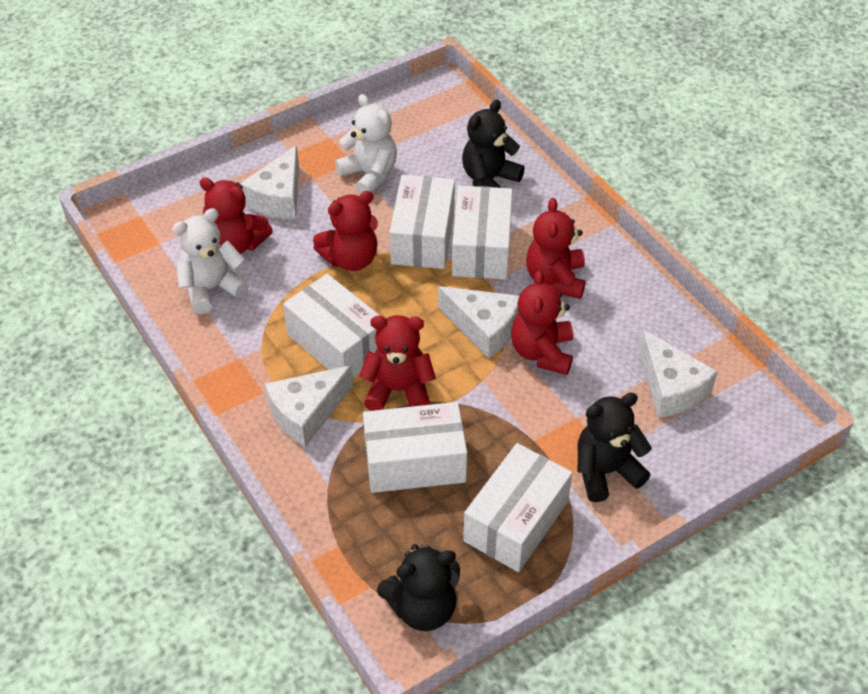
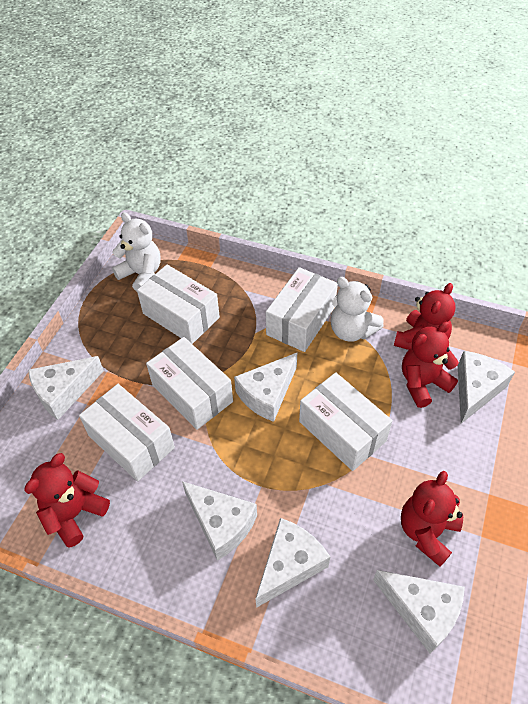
black teddy bear: [377,544,460,631] [462,99,525,188] [577,393,652,502] = 3 -> none = 0
red teddy bear: [200,178,273,254] [313,191,378,271] [359,315,436,411] [511,270,573,375] [526,198,585,299] = 5 -> [24,453,110,548] [394,283,456,350] [401,471,463,567] [402,322,459,408] = 4
white cheese: [240,145,299,219] [265,365,353,447] [438,286,519,358] [639,330,718,418] = 4 -> [28,356,104,420] [182,481,257,561] [234,353,297,422] [256,518,330,608] [373,570,465,653] [458,351,515,424] = 6

